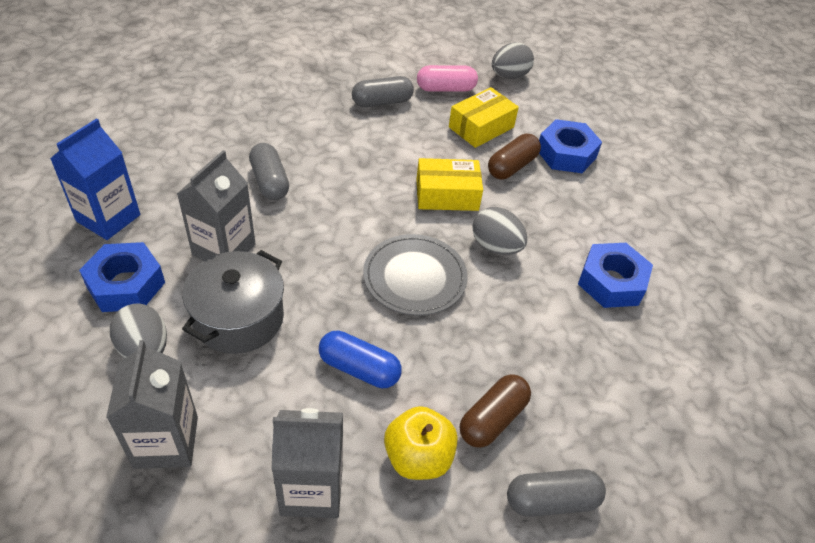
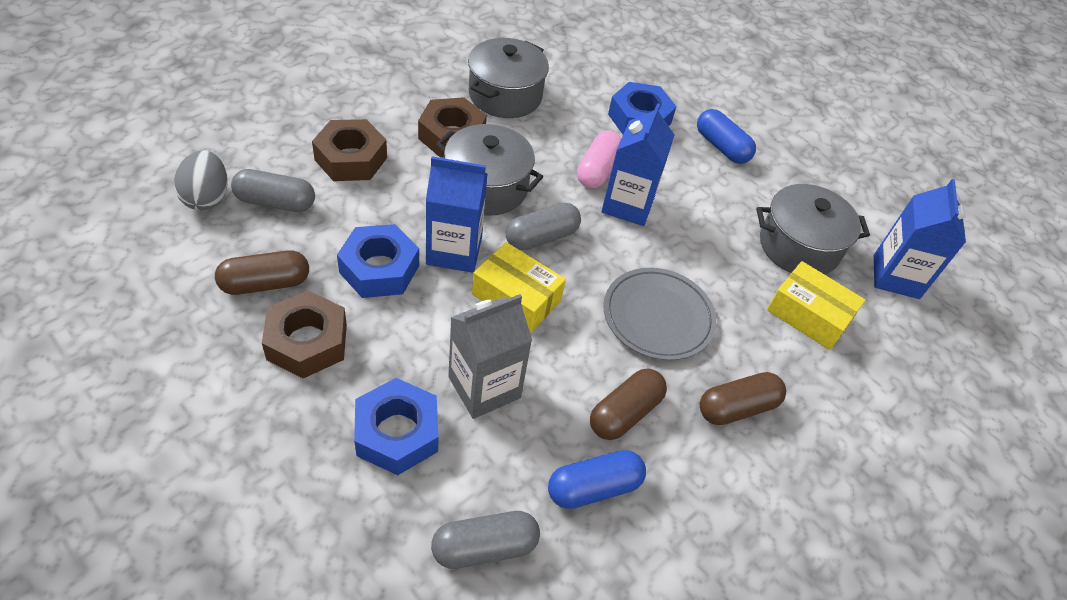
blue capsule: [319,331,402,388] = 1 -> [548,450,646,509] [697,109,756,164] = 2
blue carton: [50,118,140,240] = 1 -> [426,156,488,273] [601,103,674,226] [874,179,966,299] = 3
brown capsule: [460,374,531,448] [488,134,541,179] = 2 -> [215,250,309,295] [590,369,667,440] [700,372,786,425] = 3
brown nut: none = 0 -> [262,290,347,379] [312,119,387,181] [418,97,487,158] = 3
grey carton: [106,340,198,469] [177,150,256,261] [272,408,343,518] = 3 -> [448,294,532,419] = 1
grey egg: [110,303,167,358] [472,207,528,255] [492,42,534,79] = 3 -> [174,150,228,210] = 1
grey pot: [182,250,284,354] = 1 -> [436,124,543,216] [468,38,549,118] [756,184,870,275] = 3
yellow apple: [384,406,458,480] = 1 -> none = 0

